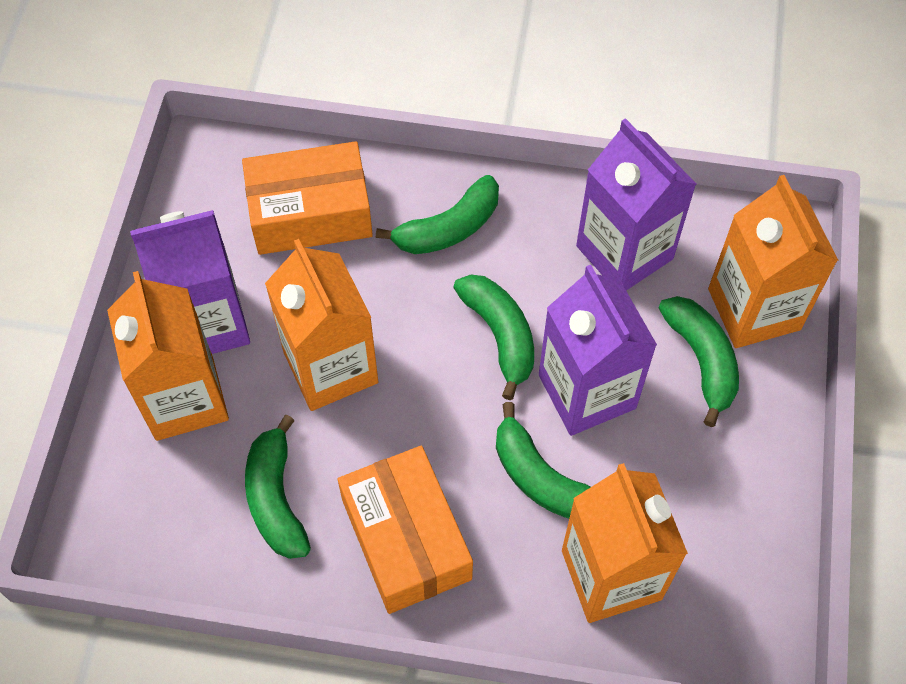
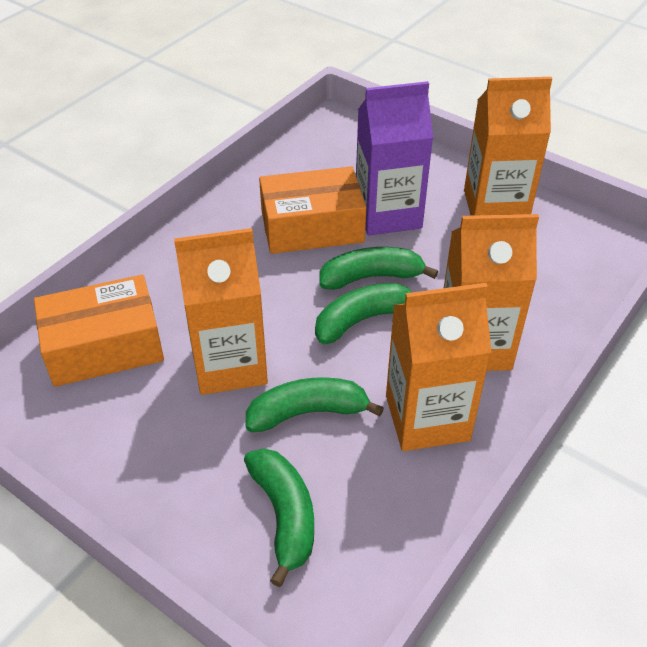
green banana: [245,415,311,559] [376,175,499,254] [453,275,534,400] [496,402,590,519] [659,296,739,427] = 5 -> [244,448,314,587] [246,377,384,432] [315,283,412,344] [319,247,438,290] = 4
purple carton: [130,210,250,354] [539,265,657,436] [576,118,696,290] = 3 -> [356,81,433,235] = 1

